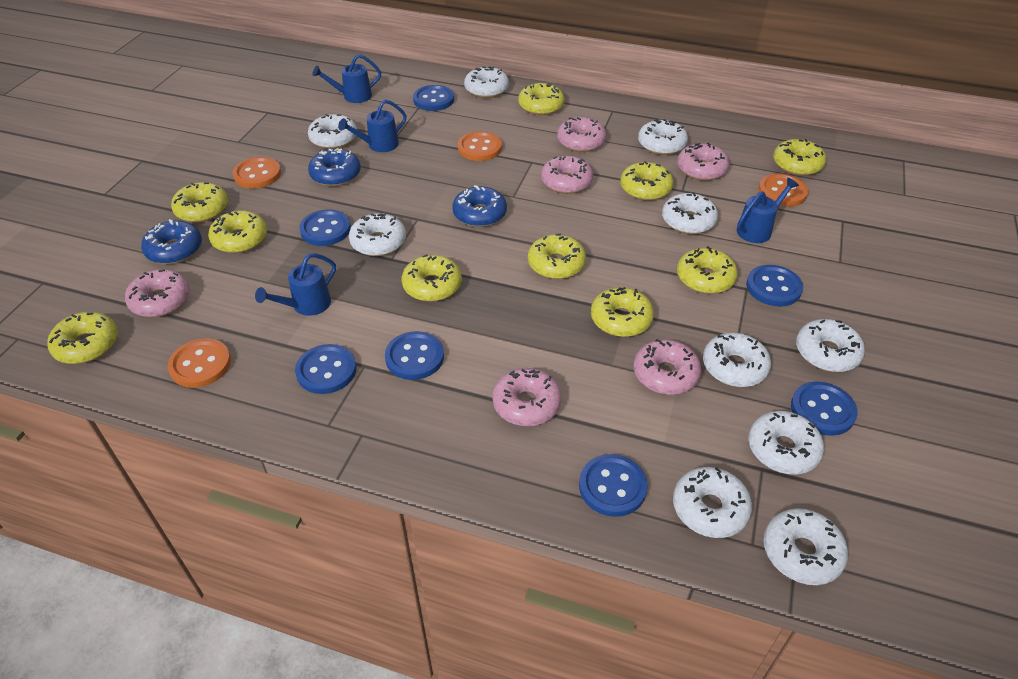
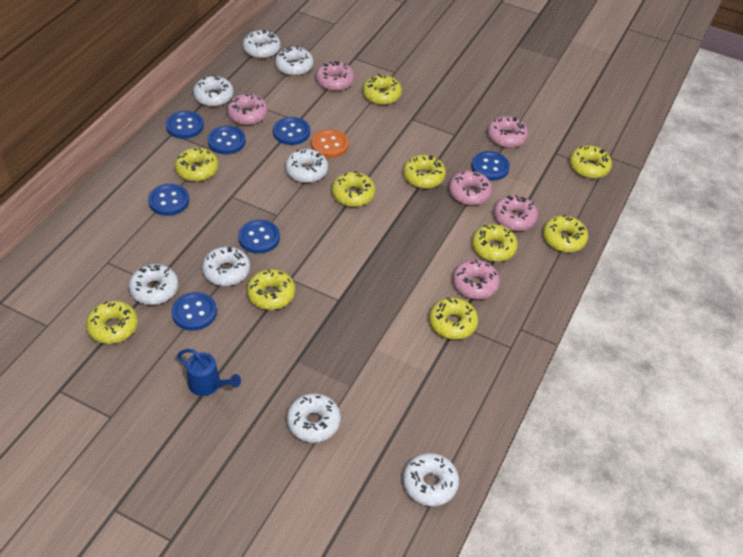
blue donut: [141,219,202,264] [308,148,361,186] [452,185,507,227] = 3 -> none = 0
blue watering can: [255,253,336,316] [312,54,381,103] [338,100,407,152] [737,178,799,243] = 4 -> [177,349,241,396] = 1
orange button: [168,338,231,388] [233,157,281,189] [458,131,502,161] [758,173,808,207] = 4 -> [311,129,349,158] = 1
white donut: [308,114,357,149] [349,213,406,256] [464,66,509,98] [638,119,688,155] [662,193,718,234] [673,467,752,538] [703,333,771,387] [748,411,824,475] [764,508,848,585] [796,319,865,372] = 10 -> [129,264,178,305] [193,75,234,107] [202,246,250,286] [243,30,281,58] [275,46,313,76] [285,149,328,183] [287,393,341,443] [403,453,459,506] = 8

